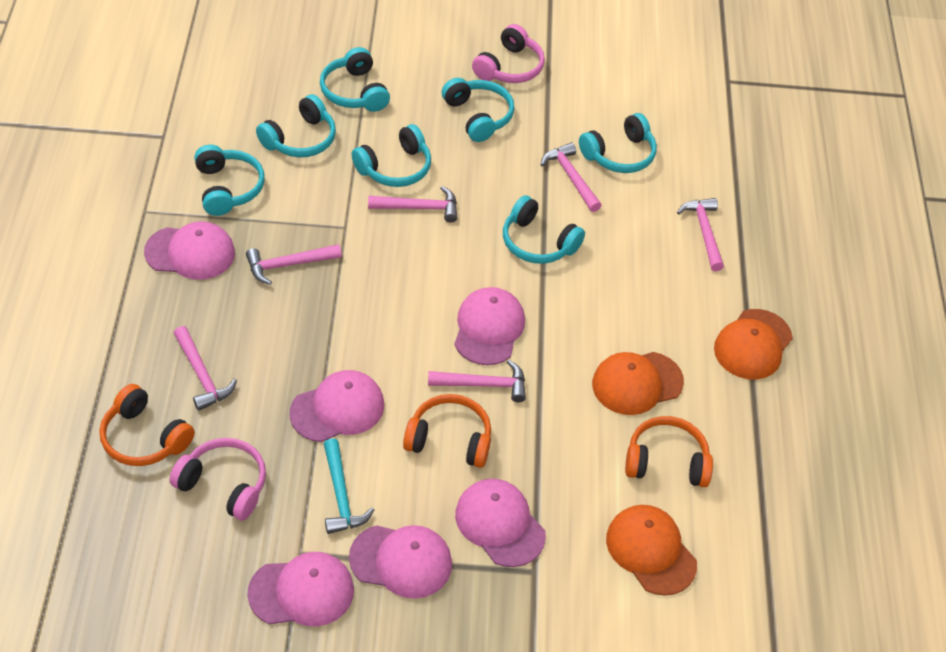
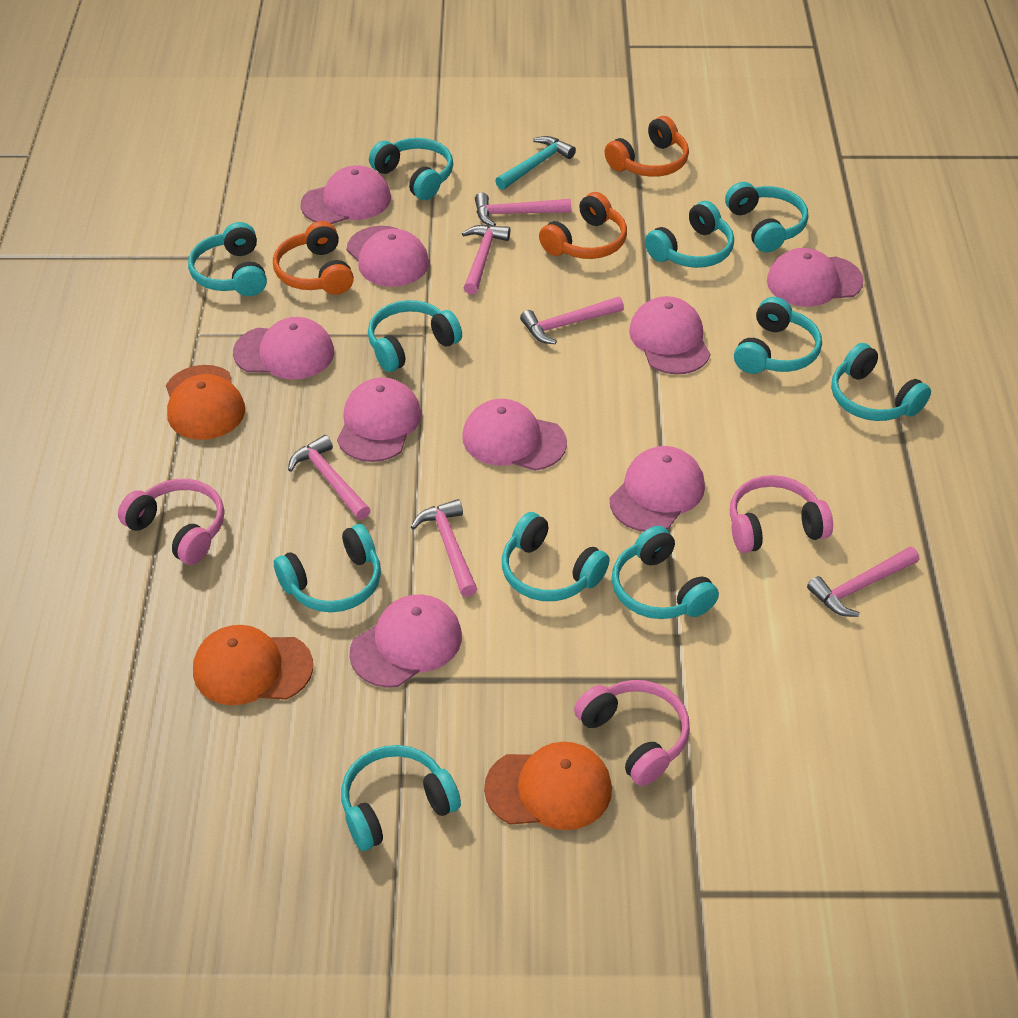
pink cap: [144,222,235,280] [247,552,354,626] [290,370,384,442] [349,525,452,599] [454,287,525,365] [455,479,546,567] = 6 -> [233,317,334,379] [301,165,391,224] [337,377,421,462] [347,226,429,287] [349,595,462,688] [462,399,567,471] [610,446,705,532] [629,296,710,375] [767,248,864,307] = 9
pink headphones: [170,438,266,521] [472,24,545,83] = 2 -> [118,479,224,565] [574,680,690,786] [730,475,833,553] = 3
turquoise headphones: [194,145,265,216] [256,94,336,157] [320,47,390,112] [352,124,431,187] [442,78,515,142] [503,195,585,264] [579,113,657,173] = 7 -> [188,222,267,296] [274,524,381,612] [341,745,461,851] [368,300,462,372] [369,138,453,200] [502,512,610,601] [612,526,719,619] [645,201,734,268] [725,182,808,253] [734,297,822,374] [831,343,931,421] = 11

